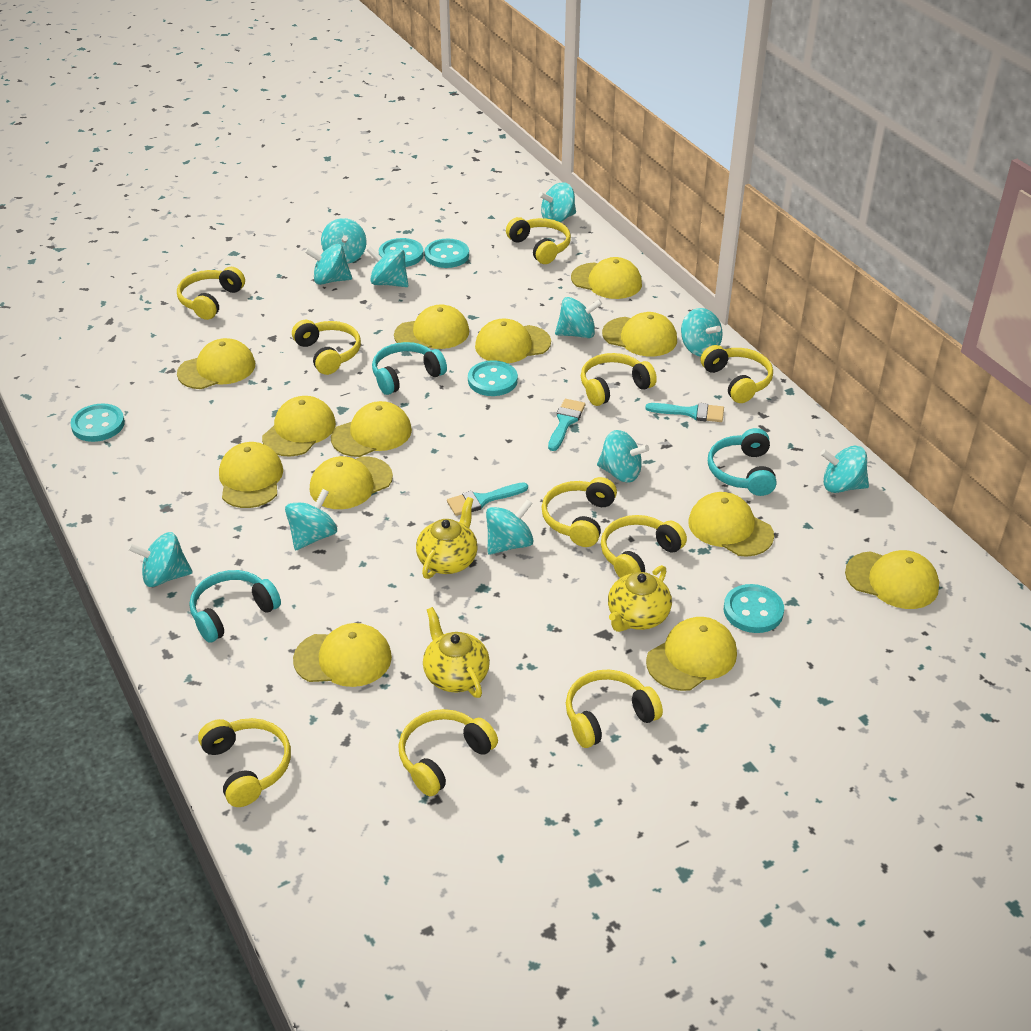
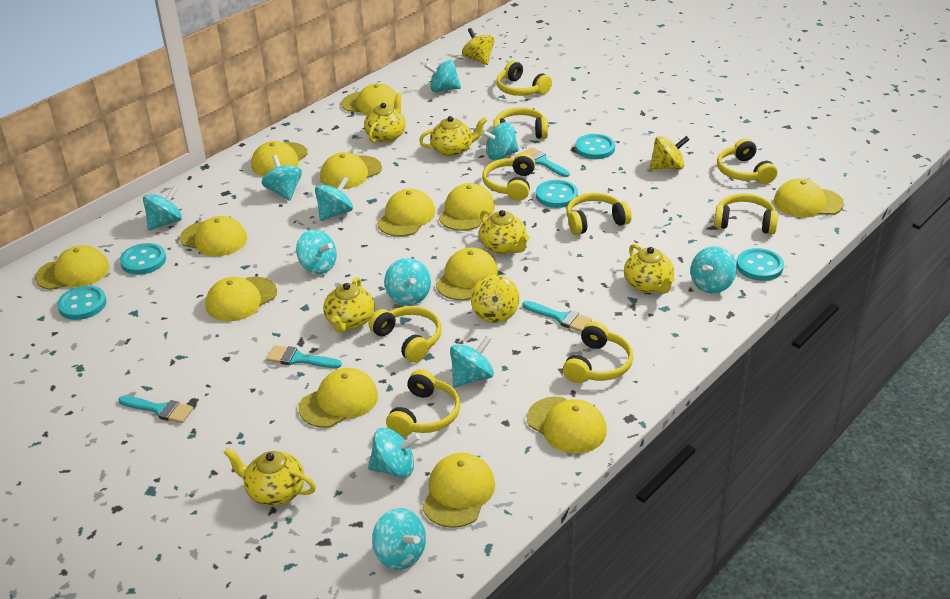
turquoise brush: [447,482,528,516] [548,399,585,451] [645,403,724,422] = 3 -> [118,396,194,423] [266,345,342,368] [521,147,570,177] [523,301,592,332] = 4
turquoise headphones: [189,570,281,643] [372,342,447,395] [708,428,777,496] = 3 -> none = 0
yellow headphones: [177,267,245,320] [198,718,291,807] [292,320,361,375] [398,709,498,796] [506,217,571,264] [541,477,617,547] [566,670,663,748] [581,353,657,406] [601,515,687,578] [700,345,773,403] = 10 -> [369,306,442,363] [386,369,460,436] [482,153,535,201] [493,107,548,139] [496,61,552,96] [563,321,633,383] [566,193,631,235] [714,194,778,234] [717,138,777,184] = 9
yellow spinning top: none = 0 -> [462,28,494,65] [471,274,519,323] [649,136,690,170] = 3
yellow teapot: [416,497,478,579] [423,607,490,698] [608,565,672,632] = 3 -> [224,448,316,506] [323,277,375,333] [364,93,406,143] [419,116,487,157] [479,210,529,254] [624,244,675,294] = 6

